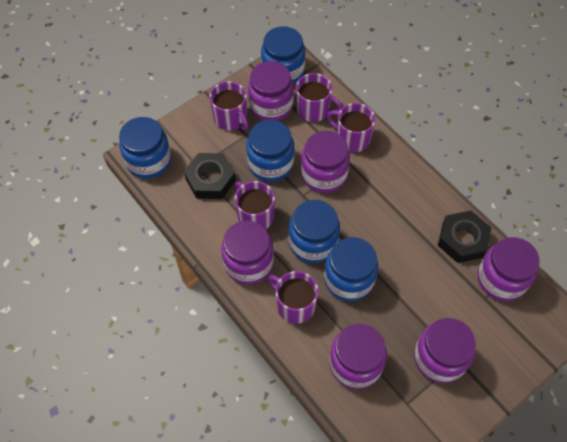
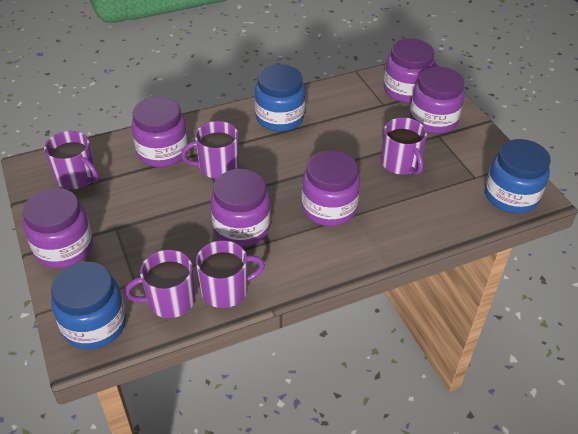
black nut: [184,153,236,199] [438,211,492,263] = 2 -> none = 0
blue jar: [119,117,171,179] [246,120,295,182] [261,26,305,84] [289,200,340,263] [324,237,378,301] = 5 -> [51,262,126,349] [255,64,305,132] [485,139,551,213] = 3

